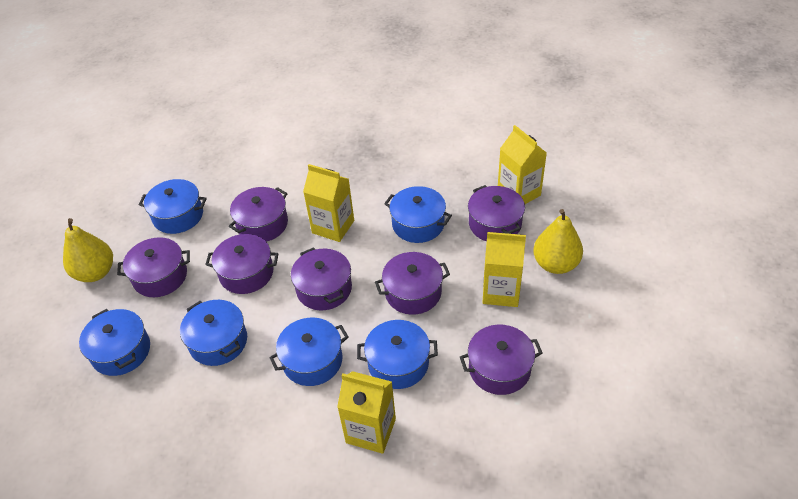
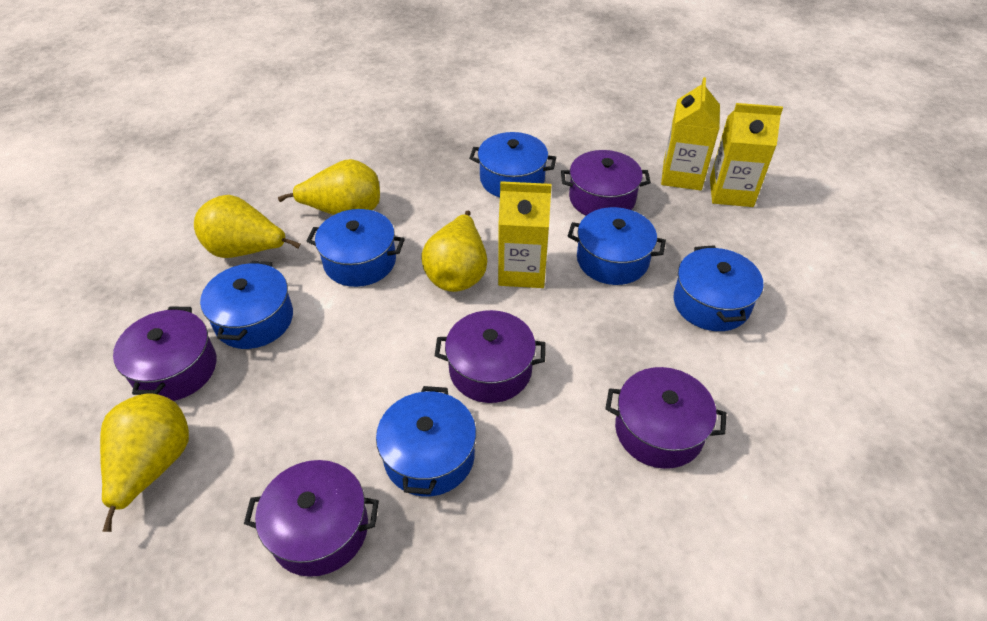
purple pot: [117,237,190,297] [205,234,279,294] [229,187,288,242] [291,247,352,310] [375,252,450,315] [460,324,543,395] [468,185,525,241] = 7 -> [113,306,217,401] [244,460,379,577] [435,310,546,403] [561,150,651,216] [605,367,726,469] = 5
yellow carton: [303,164,354,242] [337,371,396,454] [482,232,526,307] [498,125,547,204] = 4 -> [498,181,552,288] [661,77,720,190] [710,103,783,207] = 3
yellow pear: [63,218,113,282] [533,209,583,274] = 2 -> [100,393,189,532] [194,195,300,258] [278,159,380,215] [421,211,487,292] = 4

